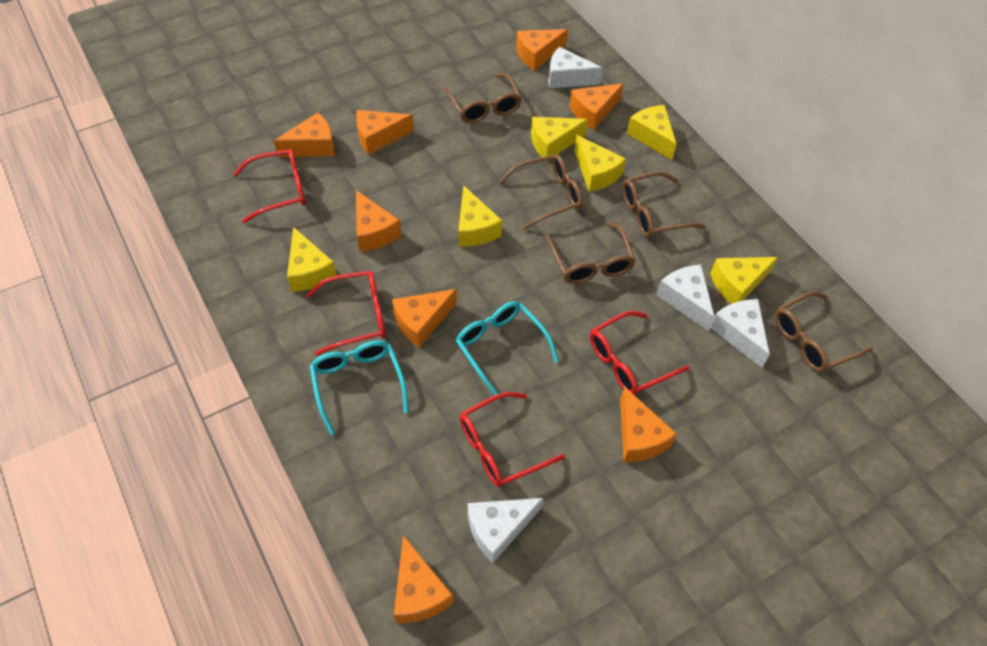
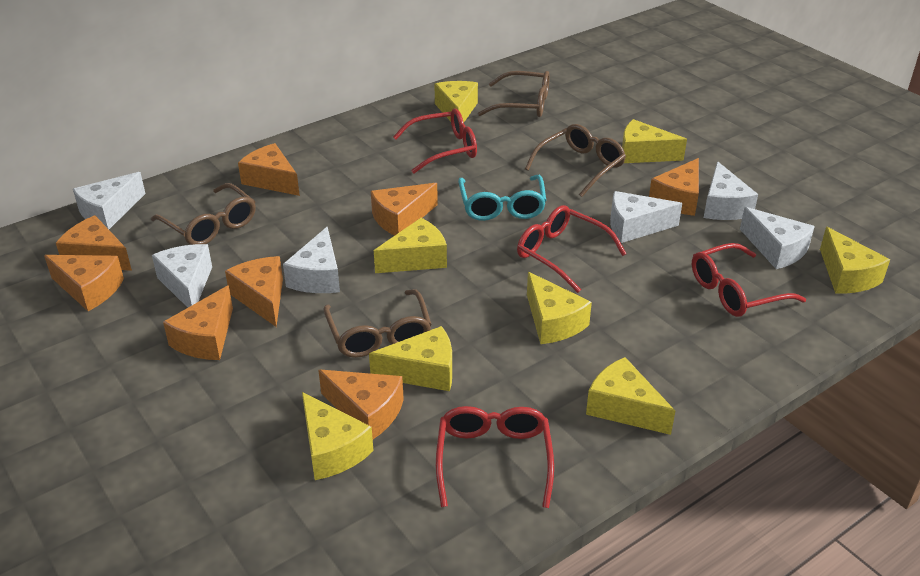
brown glasses: [443,73,522,123] [498,154,583,230] [545,222,636,284] [622,171,706,238] [775,291,873,372] = 5 -> [151,183,256,245] [323,289,432,358] [478,71,550,117] [525,124,626,197] = 4
turquoise glasses: [309,340,409,435] [456,301,559,396] = 2 -> [458,175,546,221] = 1
white cheese: [468,498,543,563] [548,47,603,88] [656,265,715,331] [710,299,770,368] = 4 -> [73,172,146,229] [152,244,212,308] [283,227,340,293] [610,191,682,243] [704,161,758,220] [740,207,815,269] = 6
yellow cheese: [287,227,337,292] [458,185,502,247] [531,117,588,161] [574,135,626,192] [627,105,676,160] [710,257,778,304] = 6 -> [302,392,374,480] [369,326,452,391] [374,218,447,273] [435,81,478,122] [527,272,592,344] [586,357,675,435] [622,119,687,163] [820,227,890,294] = 8

